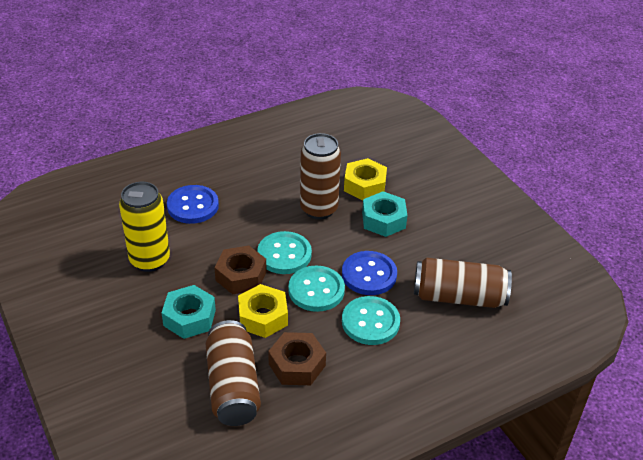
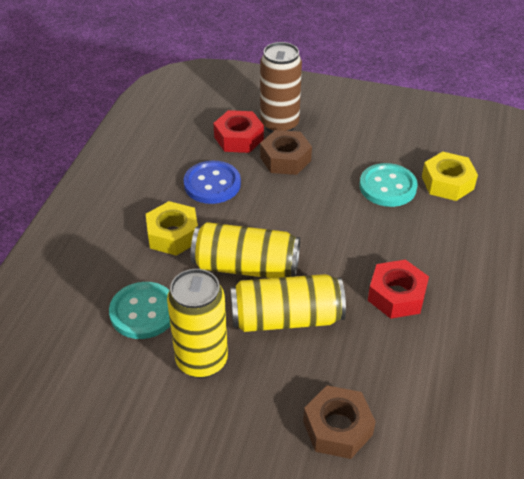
blue button: [167,185,219,224] [342,251,397,295] = 2 -> [184,161,241,204] = 1
brown can: [206,320,261,426] [300,133,341,220] [414,258,512,308] = 3 -> [260,42,302,133] = 1
red nut: none = 0 -> [213,110,264,153] [368,260,429,319] = 2
turquoise button: [257,231,312,274] [288,266,345,312] [342,296,400,345] = 3 -> [109,282,171,339] [359,163,418,207] = 2
turquoise nut: [162,285,216,339] [362,191,407,237] = 2 -> none = 0
yellow can: [119,182,170,272] = 1 -> [167,269,228,378] [191,222,300,278] [230,274,346,332] = 3

